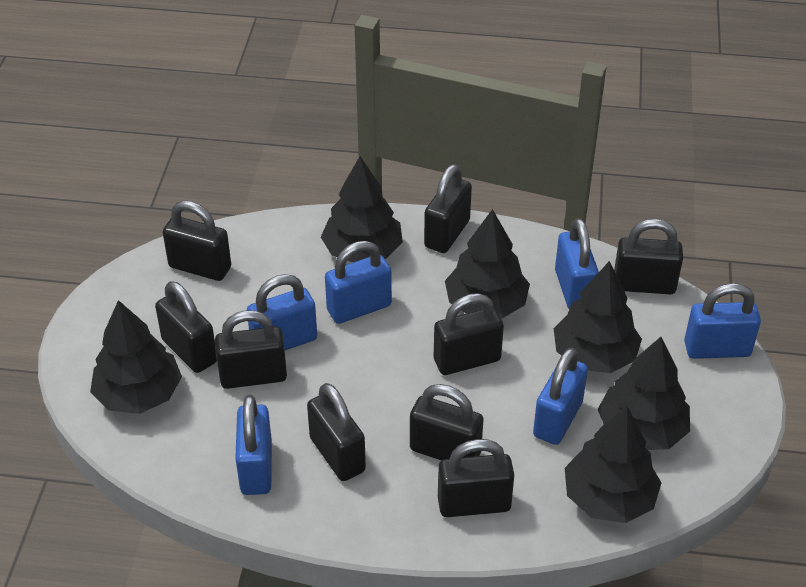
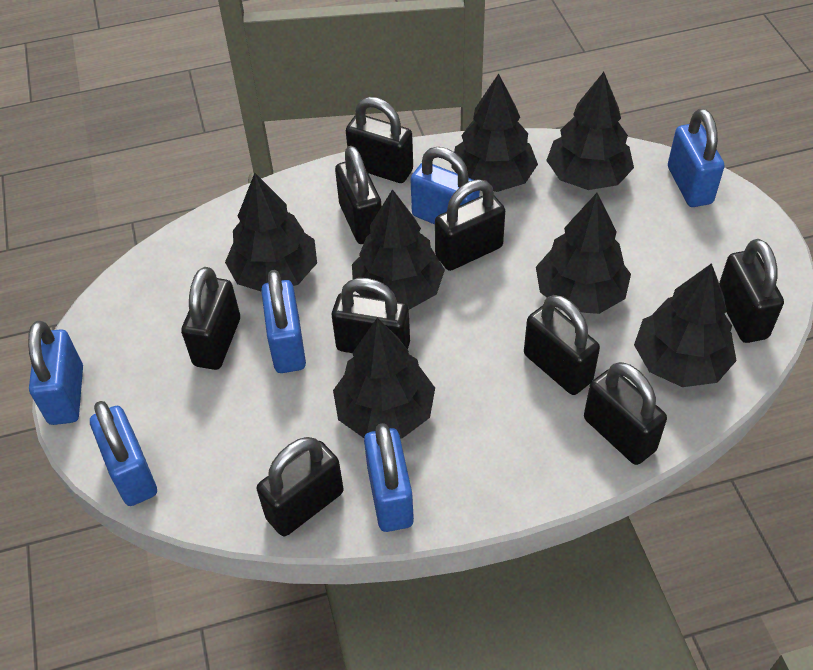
black tree: [90,300,182,414] [321,157,403,262] [445,209,530,318] [554,261,642,373] [565,406,662,523] [598,337,690,450] = 6 -> [225,173,317,291] [333,318,435,439] [352,189,445,310] [451,74,538,192] [536,193,631,314] [546,72,634,190] [634,263,737,387] = 7

